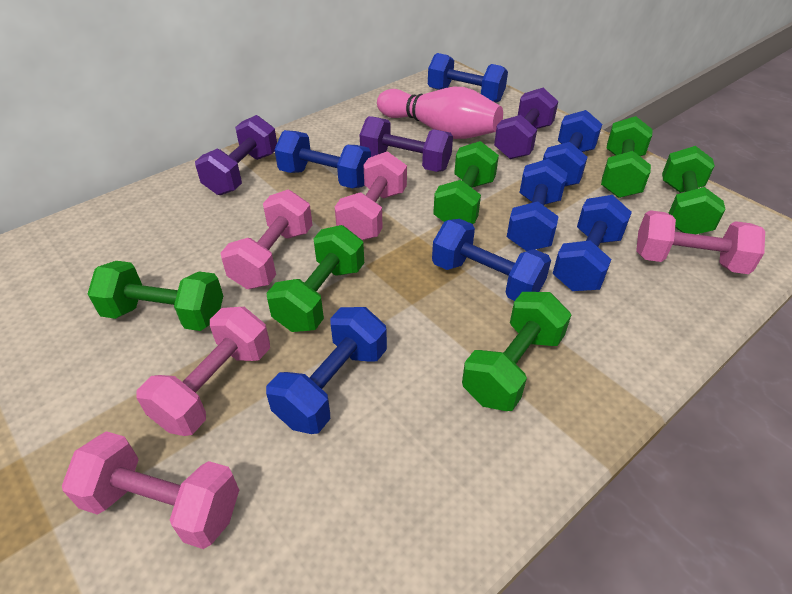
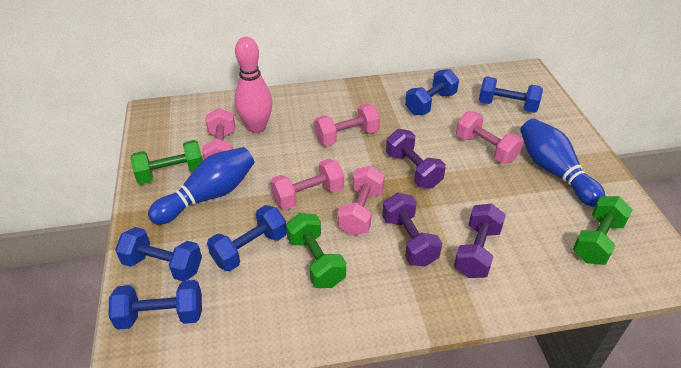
blue bowling pin: none = 0 -> [148,147,254,225] [520,119,605,207] = 2
blue dumbbell: [266,307,387,434] [274,130,371,188] [428,53,508,103] [432,219,551,301] [507,159,567,251] [543,110,602,187] [553,195,632,291] = 7 -> [109,280,202,330] [115,227,202,281] [207,205,287,271] [405,69,459,115] [479,77,543,113] = 5
green dumbbell: [88,261,223,331] [266,225,364,332] [433,141,499,224] [462,292,571,411] [601,116,653,198] [662,146,725,234] = 6 -> [130,140,203,184] [286,213,346,288] [573,196,633,265] = 3

